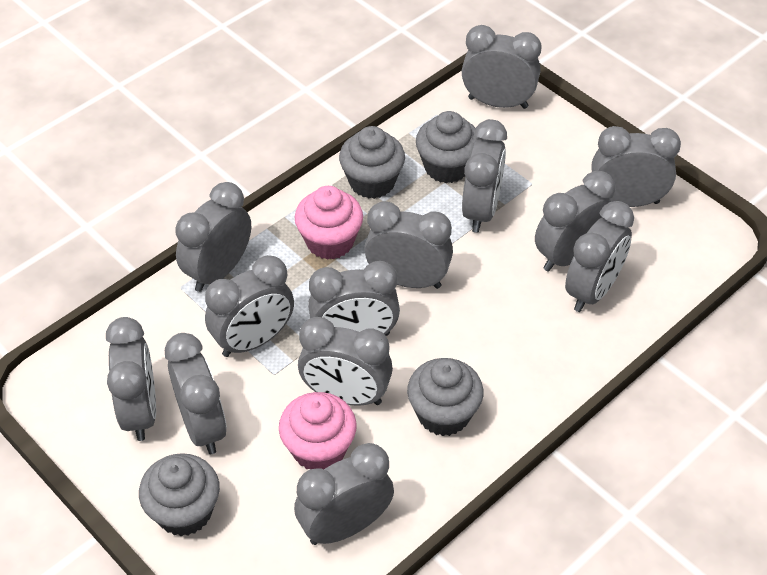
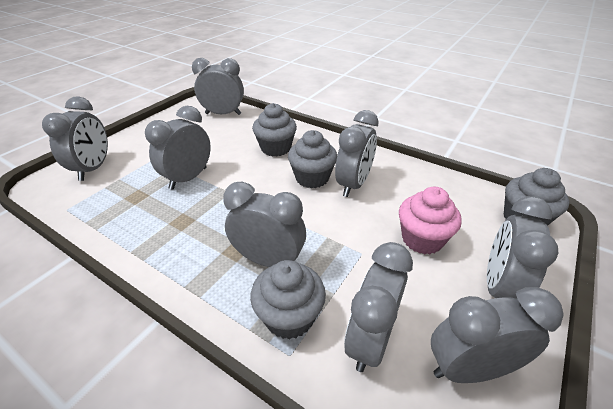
grey clock: [106,317,156,441] [165,333,227,454] [176,182,251,292] [205,255,294,357] [294,443,394,545] [298,317,393,406] [308,261,400,336] [364,201,453,289] [462,25,541,109] [462,119,507,232] [535,171,615,272] [565,201,634,312] [591,126,681,207] = 13 -> [42,96,108,181] [145,106,211,189] [192,58,244,115] [223,182,306,267] [335,110,379,197] [344,242,413,372] [431,287,564,383] [487,196,558,299] = 8
pink cupcake: [279,392,357,469] [294,186,363,260] = 2 -> [399,187,462,254] = 1

